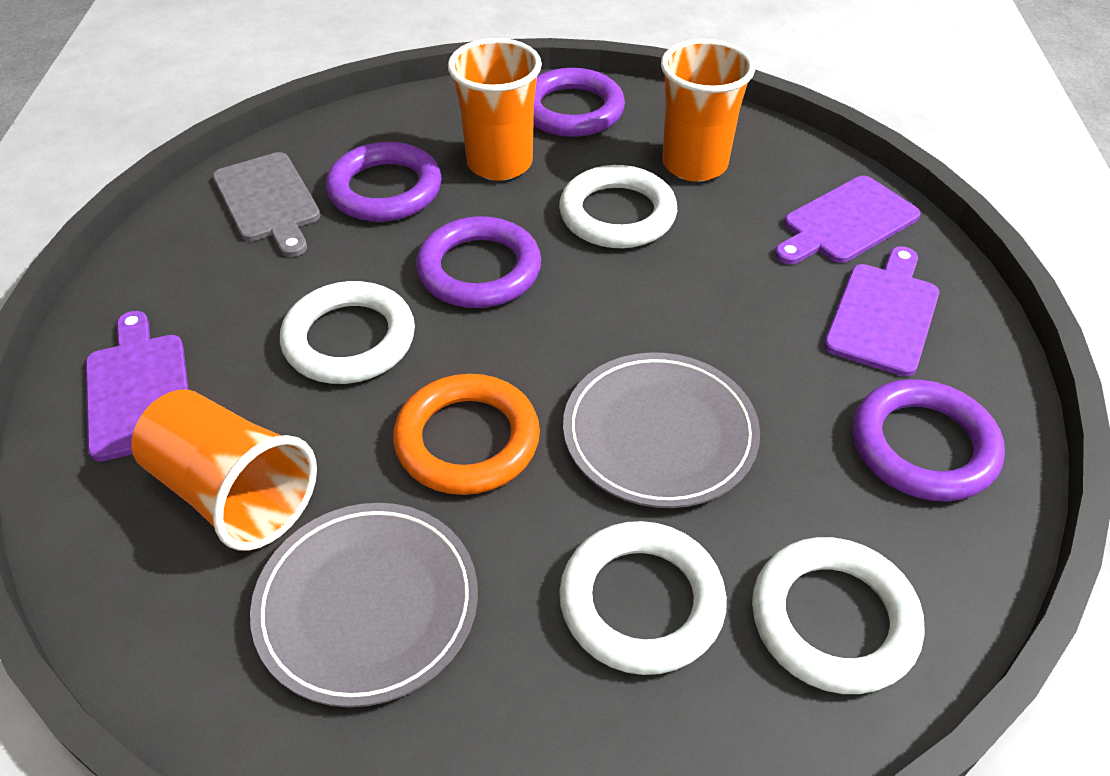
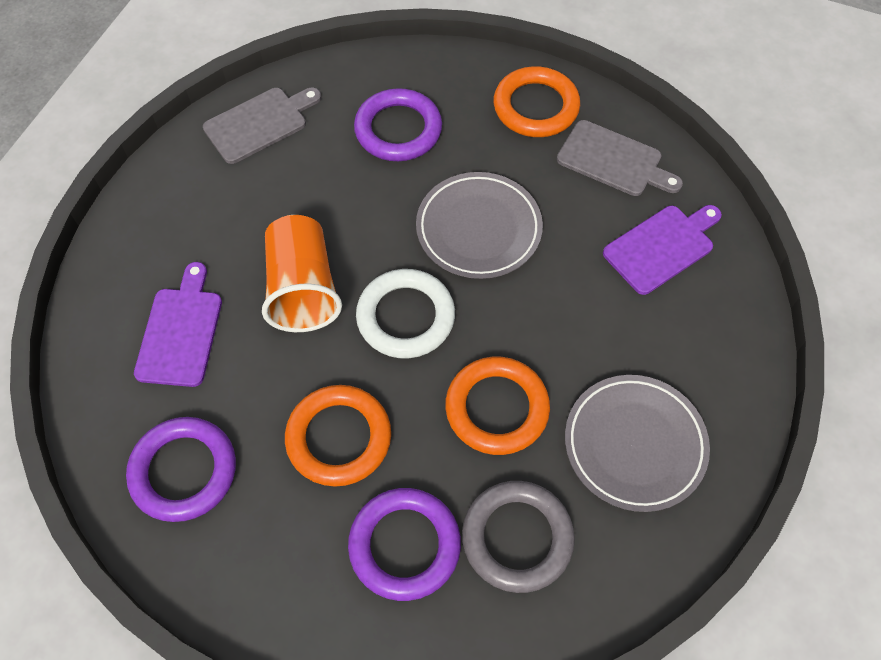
grey cutting board: [213,152,320,257] = 1 -> [203,88,321,164] [557,120,683,196] = 2
grey ring: none = 0 -> [462,481,575,593] = 1
orange cup: [132,389,317,551] [448,38,542,181] [661,39,755,182] = 3 -> [262,215,342,332] = 1
orange ring: [393,374,540,495] = 1 -> [285,385,391,487] [445,357,550,455] [494,66,580,137] = 3
purple cutting board: [86,311,188,462] [775,176,921,264] [824,246,939,377] = 3 -> [134,262,222,387] [603,205,722,295] = 2
purple ring: [326,142,442,222] [416,216,541,308] [533,68,625,137] [853,379,1005,501] = 4 -> [126,417,236,522] [348,488,461,601] [354,88,442,161] = 3
white ring: [280,281,415,384] [559,165,677,248] [559,521,727,675] [752,537,925,694] = 4 -> [356,269,455,358] = 1

